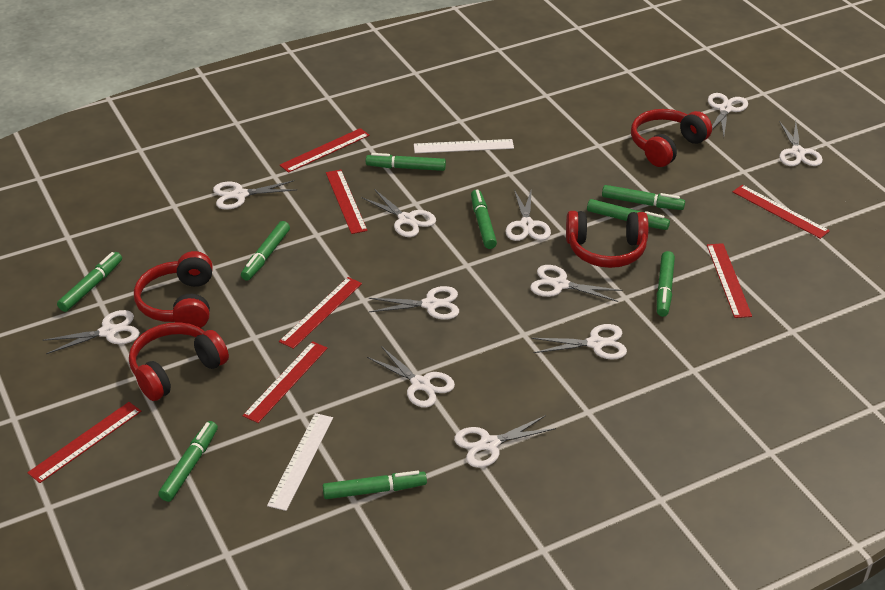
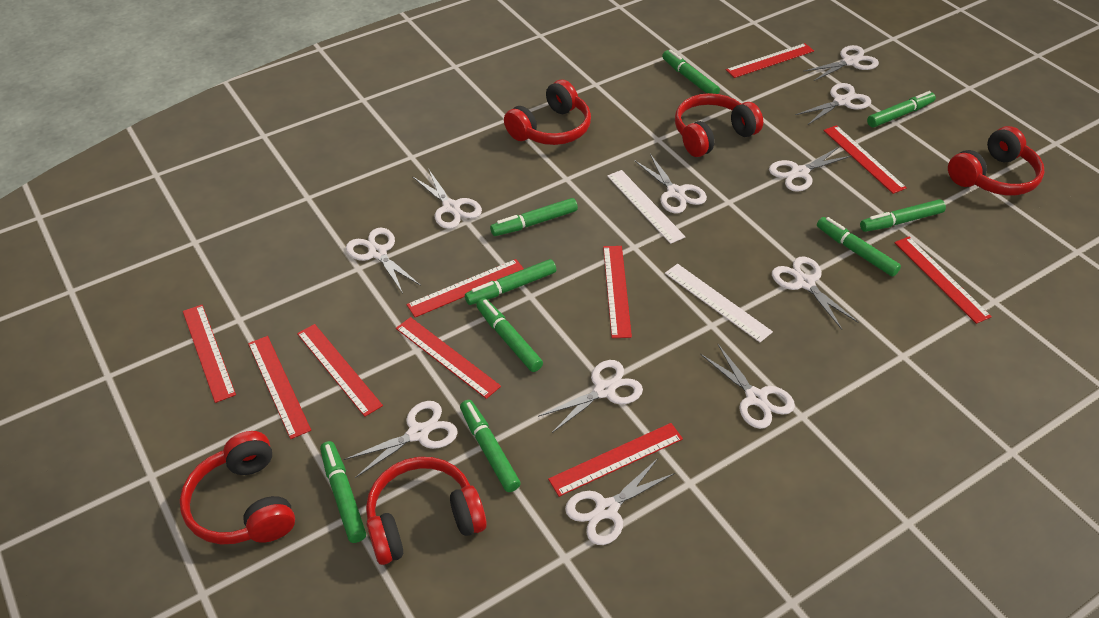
red headphones: [129,322,229,401] [134,251,213,328] [566,211,649,268] [631,109,712,167] = 4 -> [180,431,295,544] [366,457,487,565] [504,80,591,145] [675,93,763,157] [948,126,1044,196] = 5
red ruler: [27,402,141,483] [242,341,328,423] [279,277,362,349] [280,128,370,173] [326,170,368,234] [707,243,752,318] [733,185,830,239] = 7 -> [183,305,236,403] [248,336,311,439] [297,324,383,417] [396,317,501,399] [406,259,524,317] [548,423,683,497] [603,246,632,338] [726,43,814,78] [823,125,907,194] [894,237,992,324] = 10

